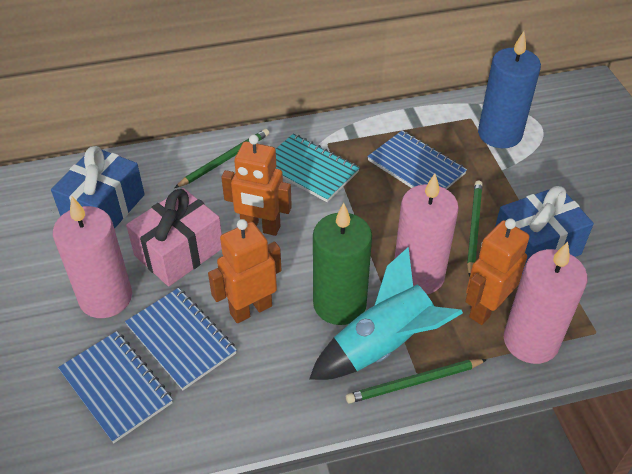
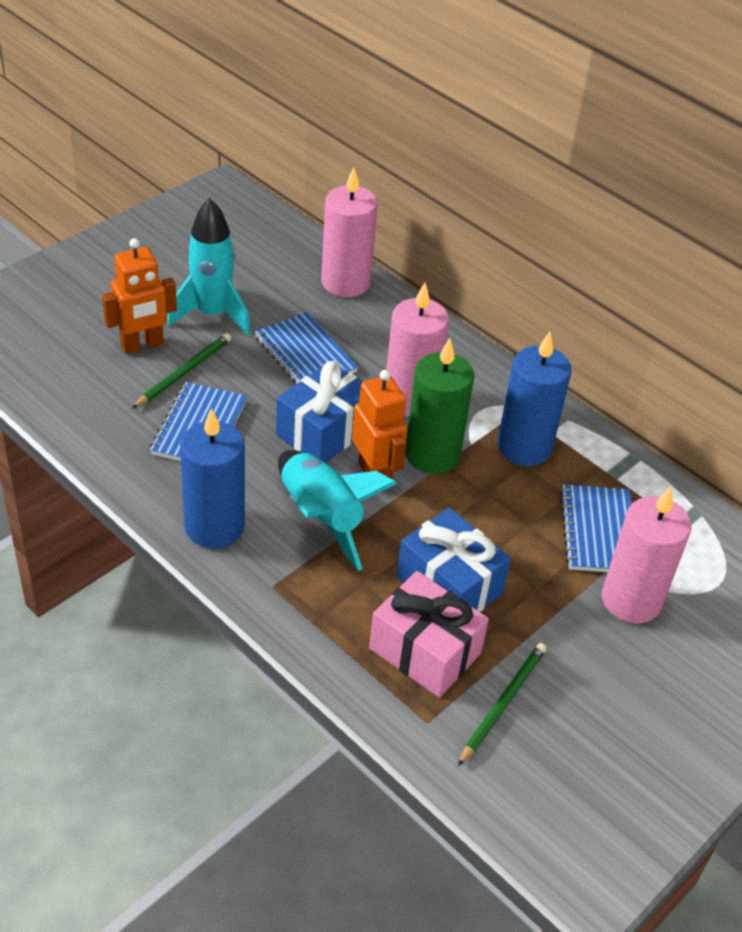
blue candle: [478,31,541,148] = 1 -> [180,408,245,548] [498,332,572,466] = 2
green pencil: [174,129,270,188] [346,359,487,404] [467,180,483,277] = 3 -> [132,333,231,408] [458,643,547,766] = 2
orange robot: [208,219,282,323] [221,135,292,236] [465,218,530,325] = 3 -> [102,238,177,354] [352,370,407,488] = 2
turquoise notebook: [276,133,360,202] = 1 -> none = 0
turquoise rocket: [309,247,463,380] = 1 -> [167,198,251,335] [278,450,397,571] = 2

